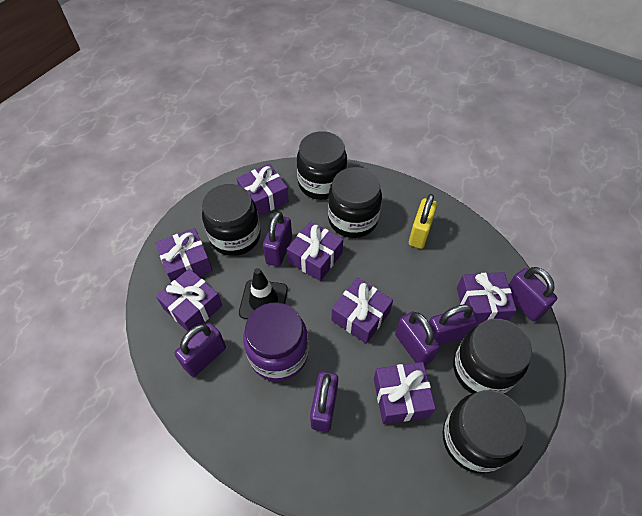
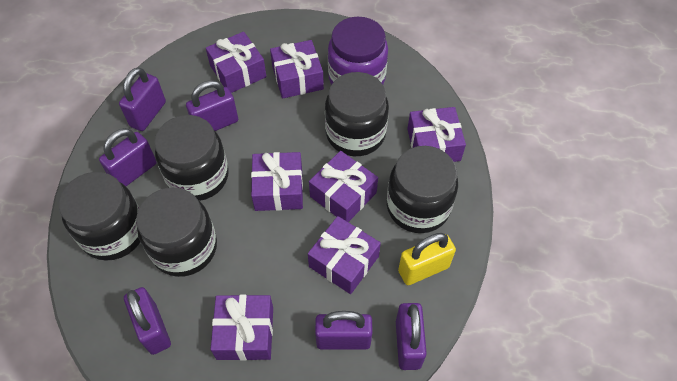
black traffic cone: [239,268,288,319] = 1 -> none = 0

